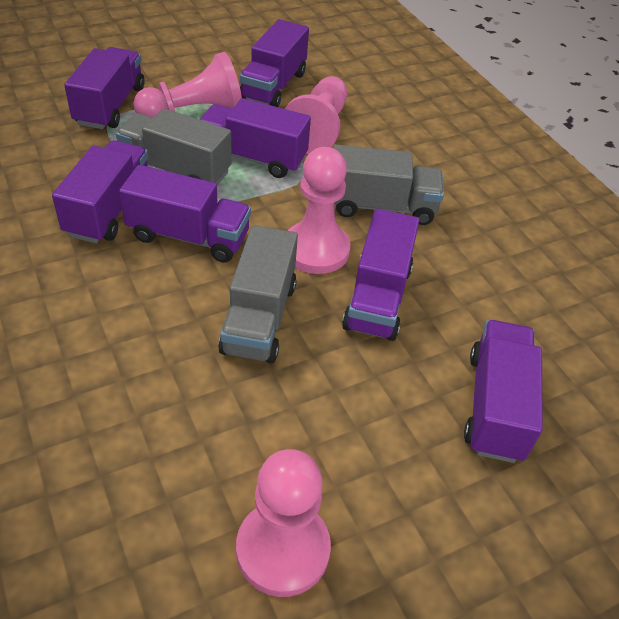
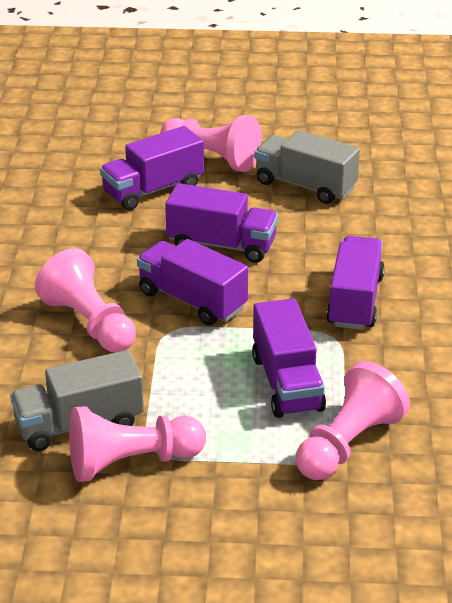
grey truck: [116,108,232,185] [218,225,298,364] [333,145,444,225] = 3 -> [10,350,144,451] [254,130,360,204] = 2
purple truck: [52,140,148,243] [64,47,144,129] [119,165,251,263] [200,98,311,178] [240,19,309,107] [342,209,419,341] [464,320,543,463] = 7 -> [100,126,204,210] [137,239,248,325] [165,183,278,263] [252,298,326,418] [326,236,385,330] = 5

